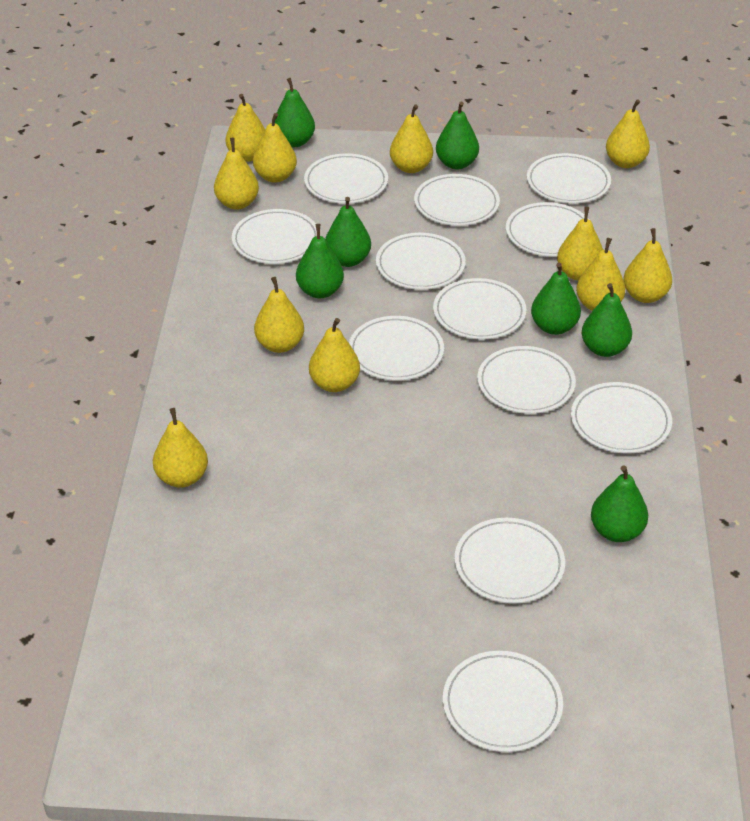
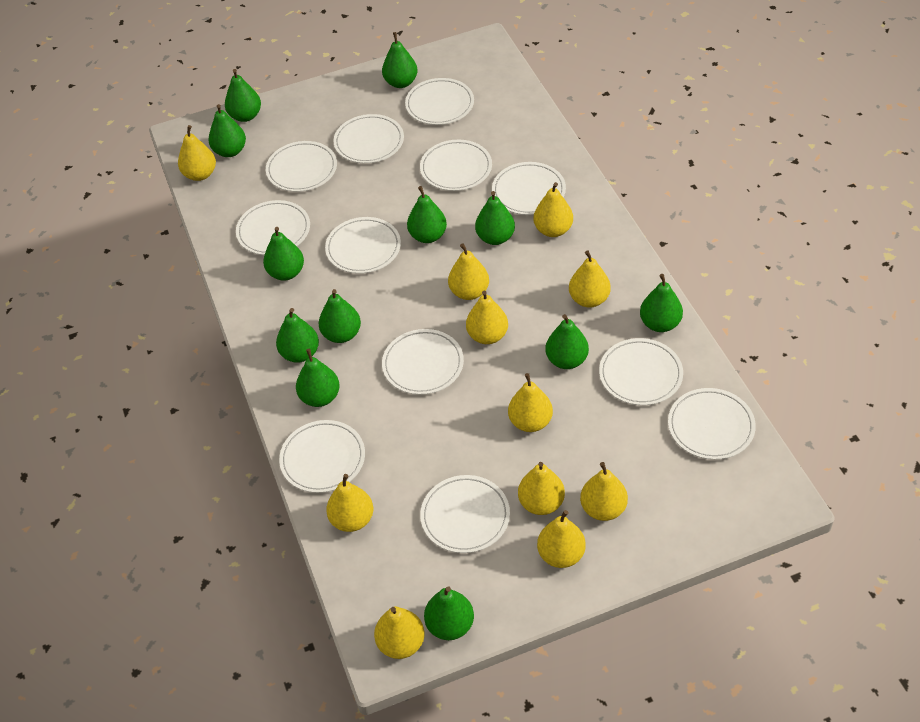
green pear: [275,78,315,147] [296,224,344,298] [325,197,371,267] [436,102,479,170] [531,263,581,335] [582,283,632,357] [591,465,648,542] = 7 -> [208,104,246,157] [225,69,261,122] [263,227,304,281] [276,308,319,363] [296,349,340,407] [319,289,361,343] [382,32,418,88] [407,186,447,243] [424,587,474,640] [475,191,515,245] [545,314,589,369] [640,274,683,332] = 12

